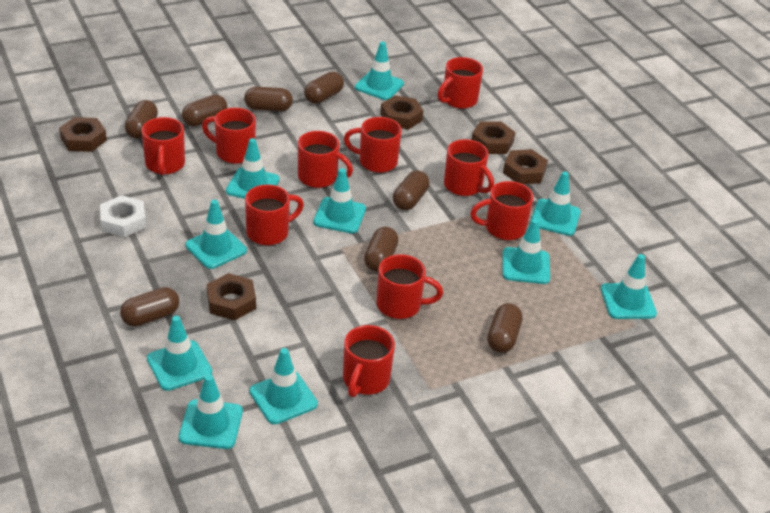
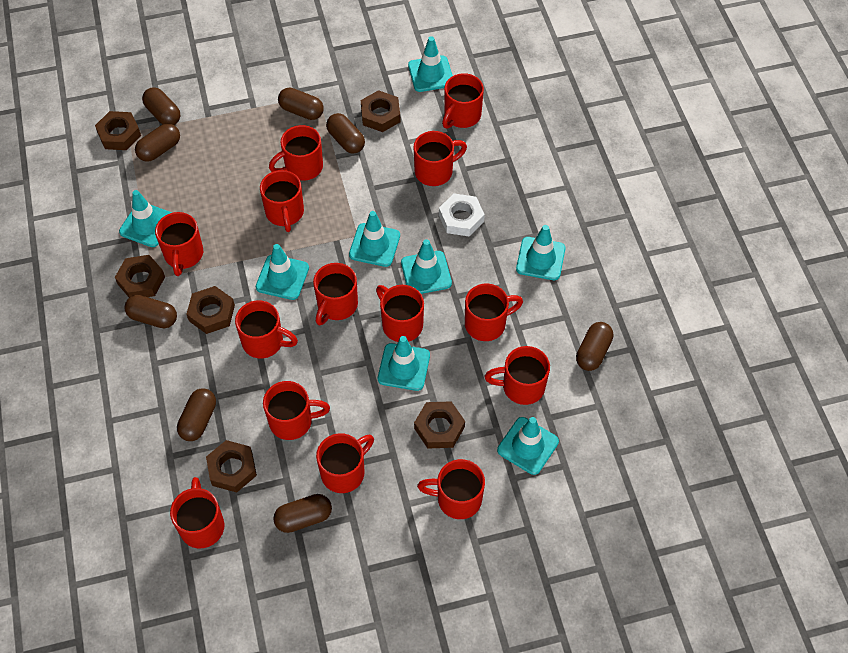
brown nut: [59,117,107,152] [207,273,256,320] [380,96,423,129] [472,121,516,154] [503,149,548,184] = 5 -> [95,111,141,150] [115,255,165,298] [186,286,235,334] [206,440,257,492] [361,90,401,132] [414,401,465,448] = 6
red mug: [142,117,185,175] [202,108,256,164] [245,185,304,245] [298,131,353,188] [343,325,395,397] [344,117,402,173] [377,254,443,319] [438,57,483,109] [444,139,494,196] [470,181,533,240] = 10 -> [155,212,203,276] [170,477,224,548] [235,300,298,358] [260,170,304,232] [263,381,330,440] [269,125,323,181] [313,263,358,325] [316,433,374,493] [376,285,424,342] [413,131,467,186] [417,459,485,519] [442,73,484,128] [465,284,523,341] [485,346,550,405] = 14
turquoise traffic cone: [147,316,212,391] [179,374,243,449] [185,200,247,269] [226,138,279,199] [250,348,318,424] [313,168,366,234] [355,42,404,100] [502,219,550,284] [530,171,581,236] [601,254,657,319] = 10 -> [119,190,172,247] [256,244,309,300] [349,211,400,267] [378,336,430,391] [401,239,452,294] [408,36,453,92] [497,417,559,475] [516,225,566,280] = 8

